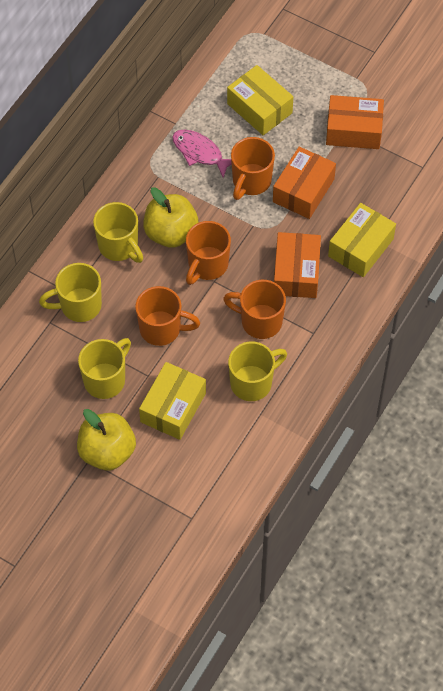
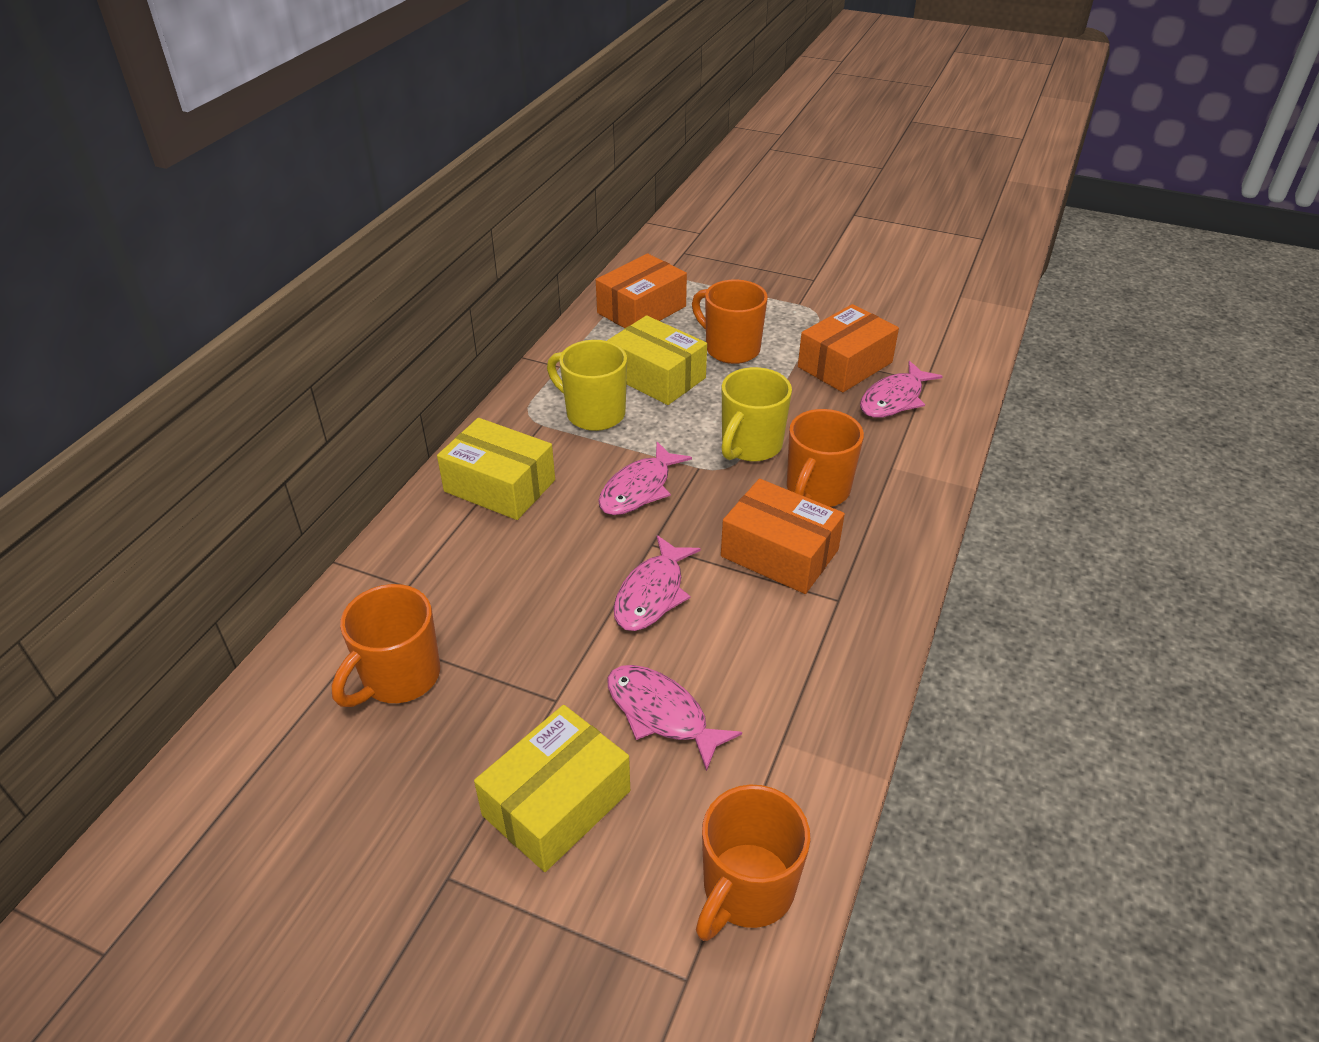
pink fish: [172,130,232,178] = 1 -> [598,442,692,515] [607,665,742,771] [614,535,701,631] [860,361,943,418] = 4
yellow apple: [77,409,136,471] [143,187,198,248] = 2 -> none = 0
yellow mug: [39,263,102,322] [78,338,131,399] [93,202,143,263] [228,342,287,401] = 4 -> [547,340,627,431] [721,367,792,461] = 2

